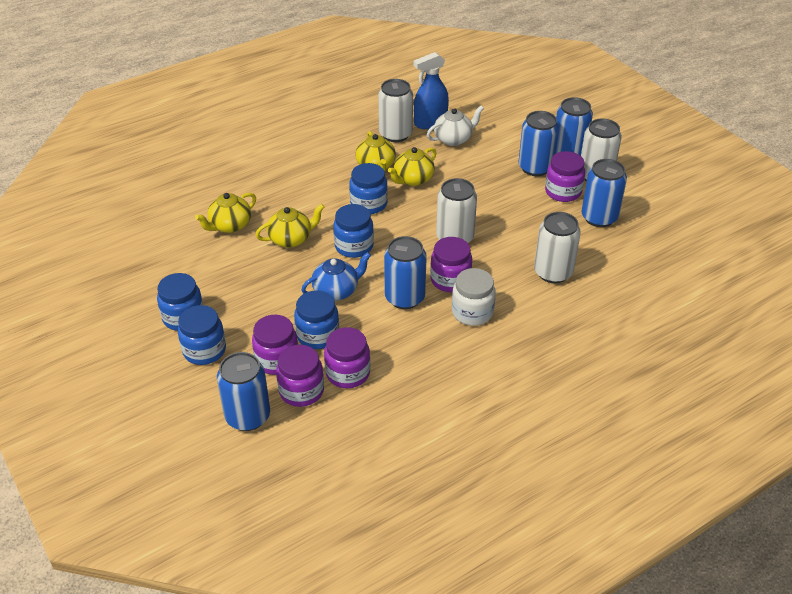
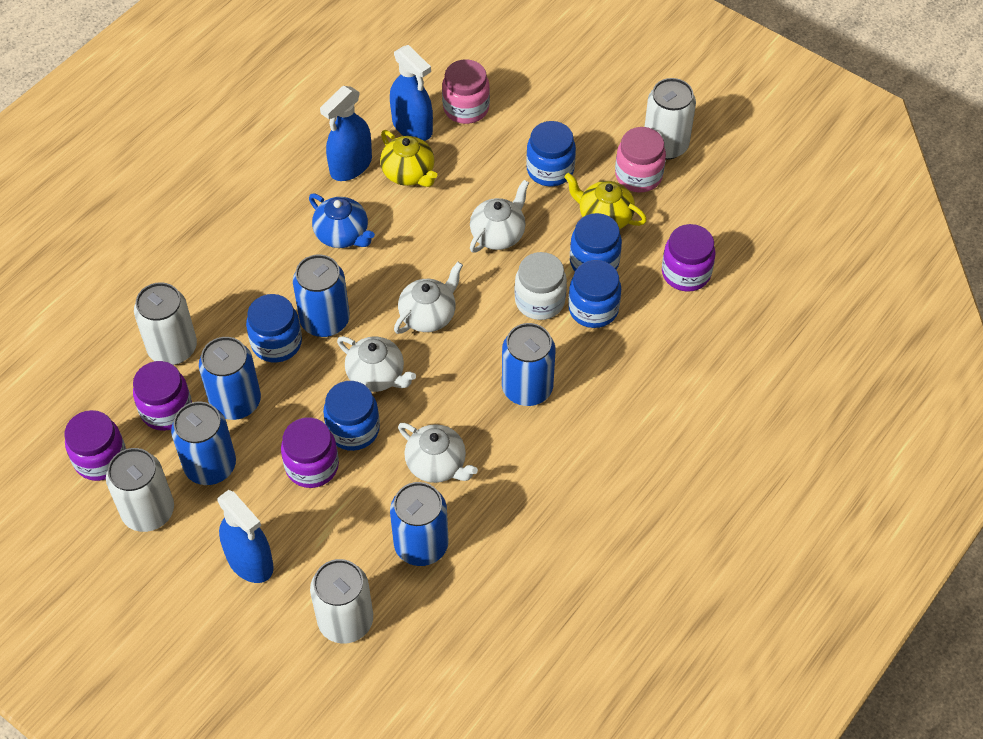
blue spray bottle: [414,52,449,129] = 1 -> [218,490,274,583] [320,86,372,181] [390,45,433,141] = 3
pink jar: none = 0 -> [442,59,490,124] [615,127,666,192] = 2
purple jar: [252,315,298,375] [276,345,324,407] [324,327,370,388] [430,237,472,292] [545,151,585,202] = 5 -> [65,410,126,481] [133,361,192,431] [281,417,339,488] [662,224,716,292] = 4
white teapot: [427,106,484,146] = 1 -> [337,336,416,392] [394,262,463,334] [398,423,478,483] [470,180,529,253] = 4
yellow teapot: [195,193,256,233] [256,204,324,248] [356,131,396,171] [388,147,436,186] = 4 -> [380,130,437,187] [564,173,647,229] = 2

